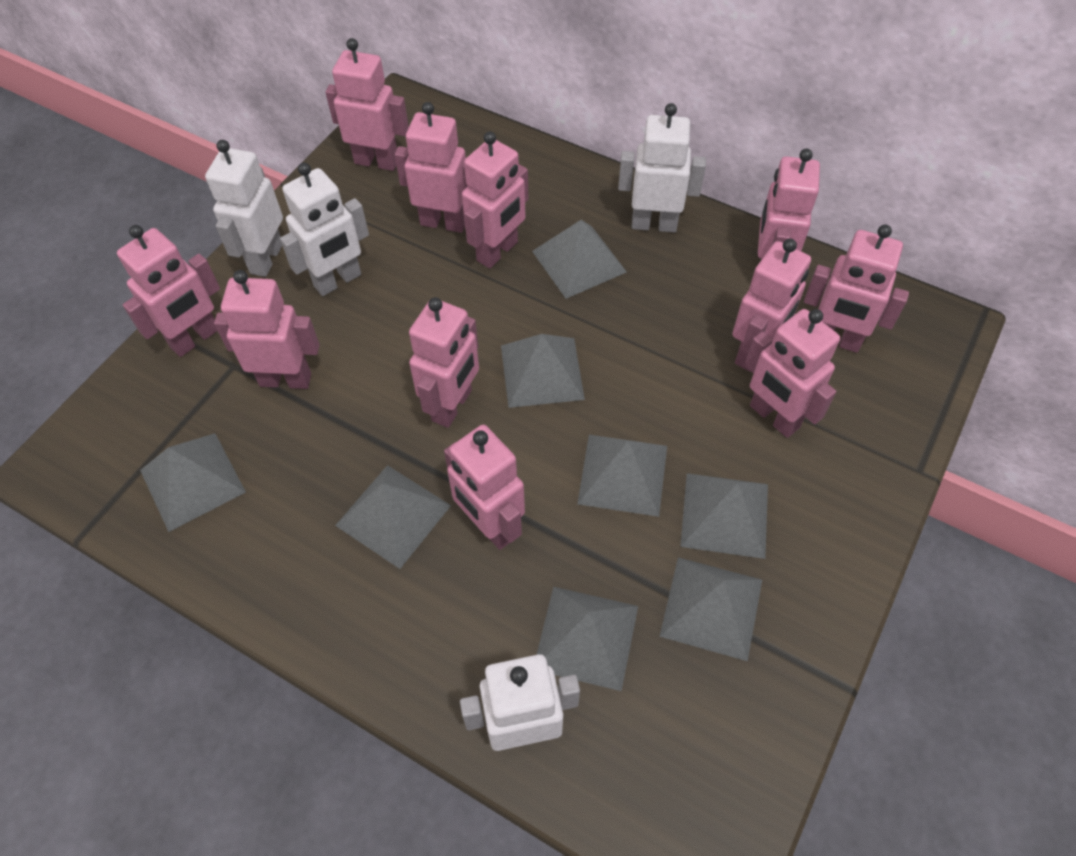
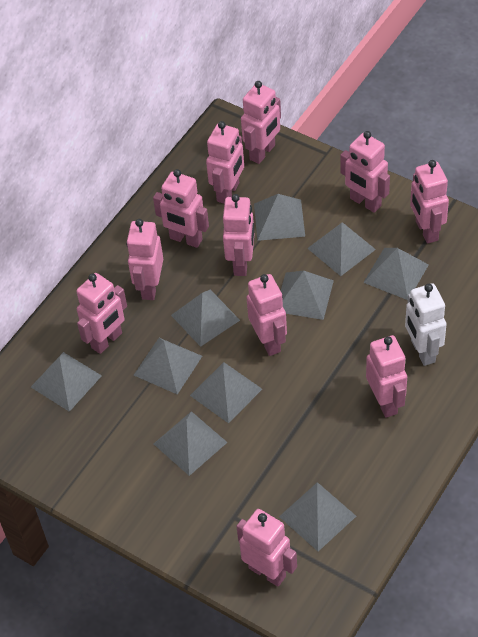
grey pyramid: [140,433,246,532] [335,465,451,569] [501,334,585,408] [532,220,627,299] [536,587,638,691] [577,435,667,517] [659,557,762,661] [680,473,768,559] = 8 -> [31,352,102,412] [134,338,202,395] [154,411,228,476] [171,290,240,347] [190,362,262,423] [254,194,305,241] [279,482,356,551] [281,271,334,320] [307,222,376,276] [363,248,429,300] = 10
white robot: [205,140,283,277] [280,163,369,296] [460,654,580,751] [618,103,706,233] = 4 -> [405,283,447,366] = 1

